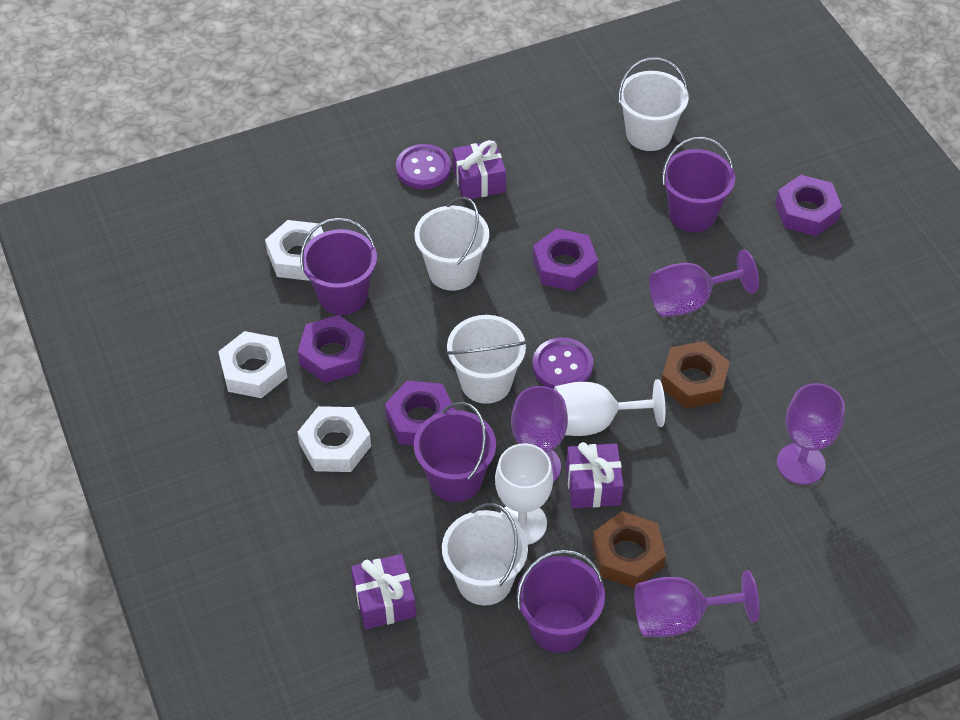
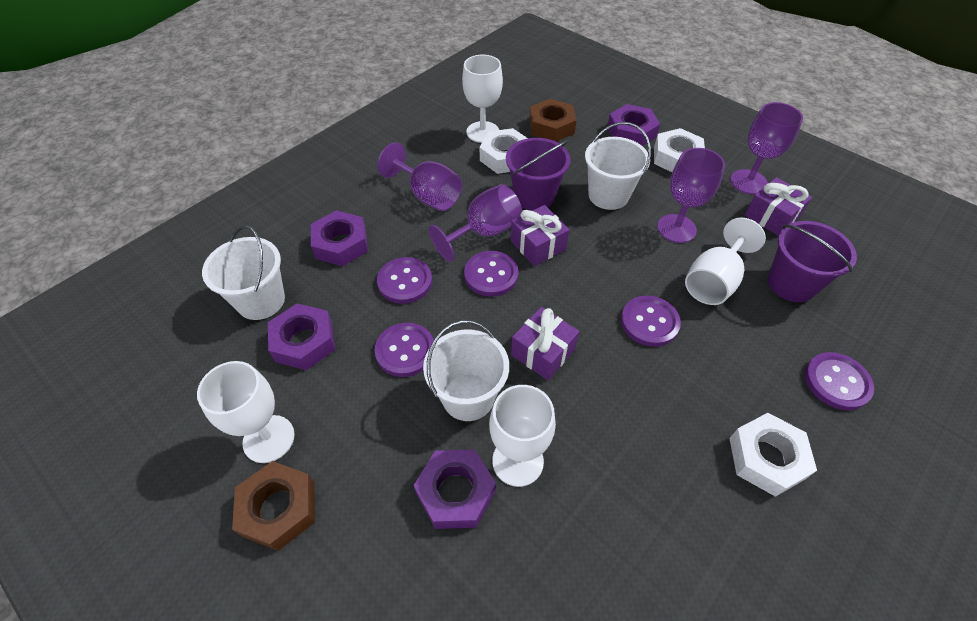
purple bucket: [300,218,377,315] [414,402,496,502] [517,550,605,653] [662,137,735,232] = 4 -> [506,138,571,211] [768,221,857,302] = 2
purple button: [396,144,451,189] [532,338,593,389] = 2 -> [375,323,434,377] [377,257,432,304] [464,251,518,297] [621,296,681,347] [805,352,874,410] = 5
white bucket: [414,197,489,291] [442,503,528,605] [446,315,527,404] [618,58,689,151] = 4 -> [202,225,285,320] [423,320,509,421] [585,122,651,210] = 3
white goblet: [495,443,553,545] [554,379,665,436] = 2 -> [197,361,295,463] [462,55,503,143] [489,385,556,487] [685,218,766,305] = 4

